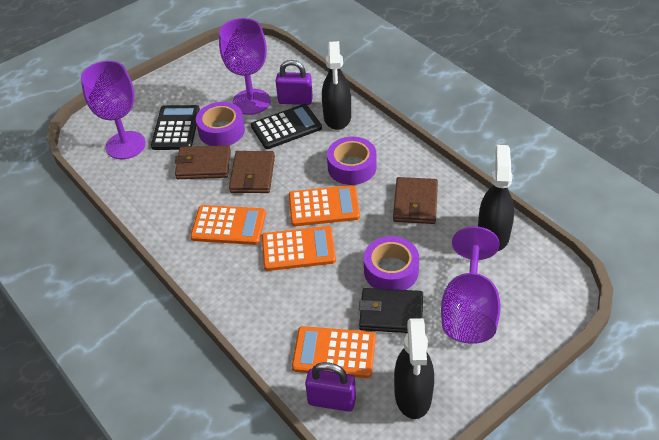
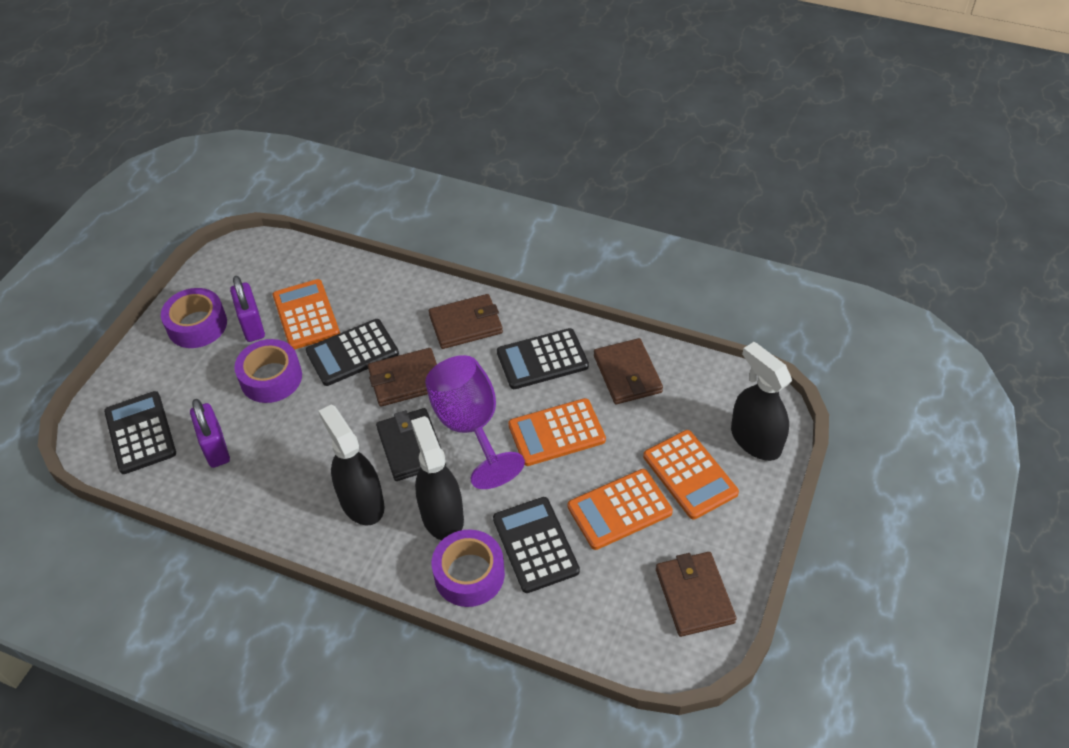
black calculator: [151,105,200,150] [251,104,322,149] = 2 -> [104,391,176,474] [306,319,399,386] [493,497,580,593] [497,328,589,389] = 4
brown wallet: [175,145,231,179] [229,151,275,193] [393,177,438,224] = 3 -> [368,348,437,407] [429,294,503,349] [594,338,663,404] [656,552,737,637] = 4
purple goblet: [81,61,146,159] [219,18,270,115] [441,226,501,344] = 3 -> [425,355,525,489] = 1

